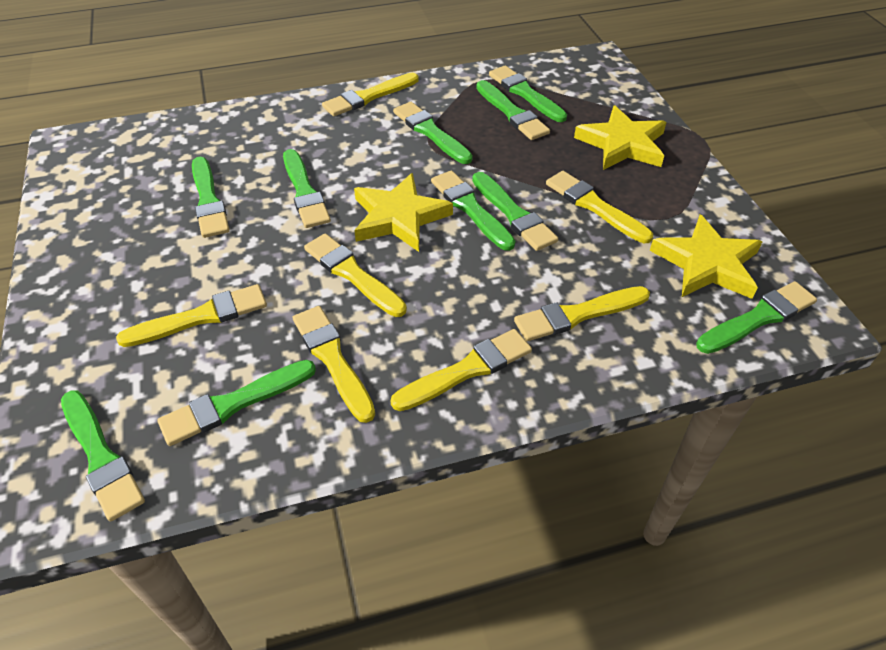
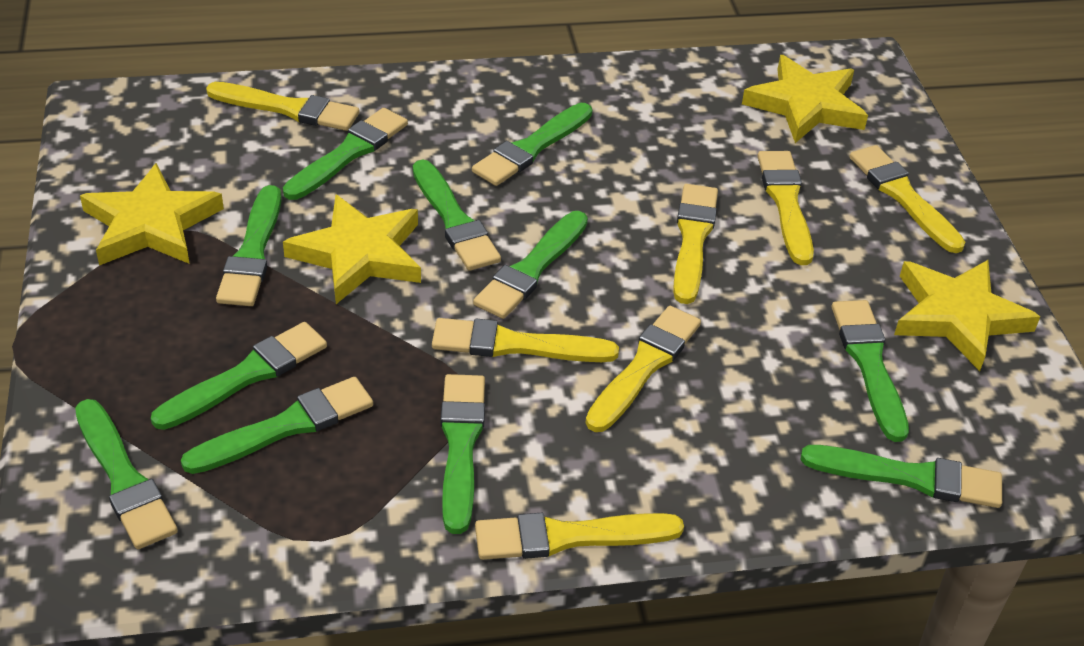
green brush: [61,390,145,522] [158,360,316,446] [192,157,230,238] [283,149,331,228] [393,102,473,164] [431,170,515,251] [472,172,558,251] [476,80,550,140] [489,66,567,122] [696,281,817,354] = 10 -> [75,399,178,549] [151,322,327,430] [181,377,373,474] [216,185,281,306] [283,108,408,200] [413,160,501,271] [441,374,485,534] [472,103,592,186] [473,211,588,319] [800,445,1002,508] [832,300,909,442] = 11
yellow star: [354,173,453,252] [574,105,667,170] [650,214,763,299] = 3 -> [80,163,224,265] [283,195,421,304] [742,55,868,143] [894,260,1040,371] = 4

